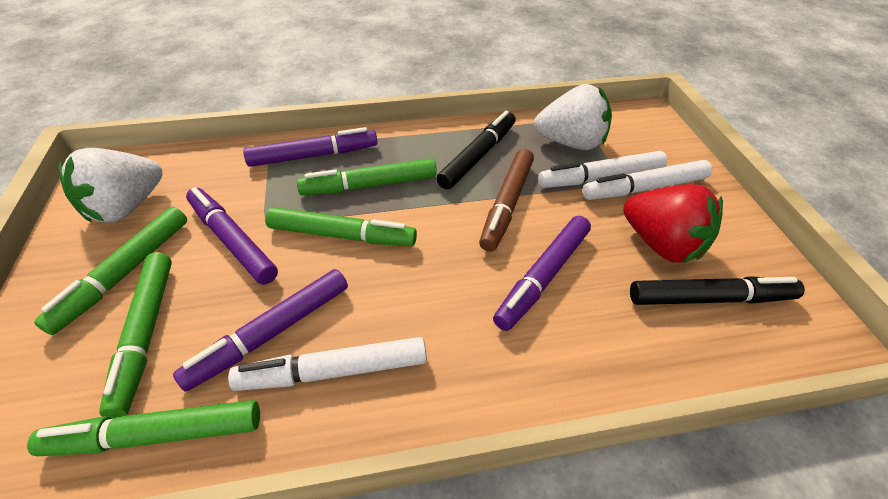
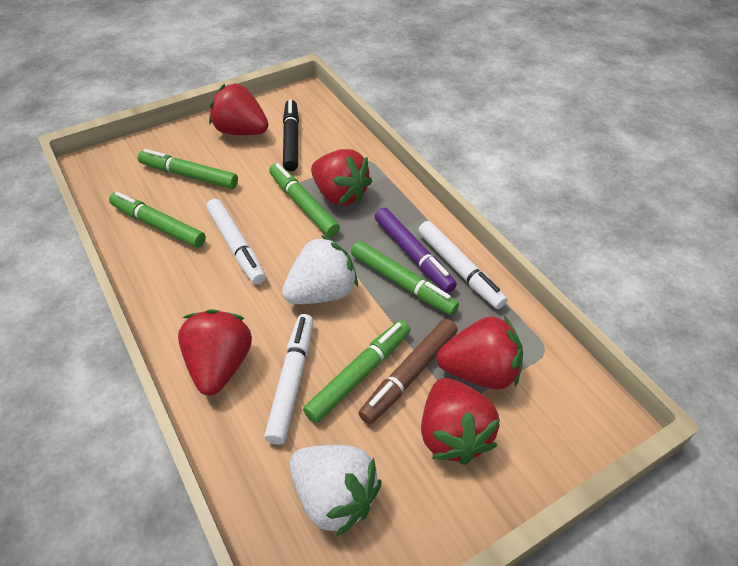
black marker: [436,111,515,189] [630,276,805,305] = 2 -> [283,99,299,171] = 1
purple marker: [173,269,348,392] [186,187,278,285] [244,127,377,167] [493,216,591,331] = 4 -> [374,207,457,293] = 1
red strawberry: [623,184,723,263] = 1 -> [178,309,252,395] [209,83,269,135] [311,149,372,206] [421,378,500,465] [436,315,523,389] = 5

